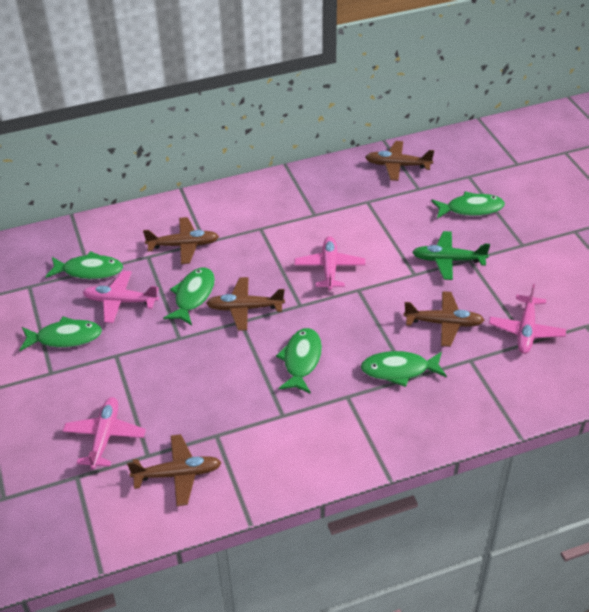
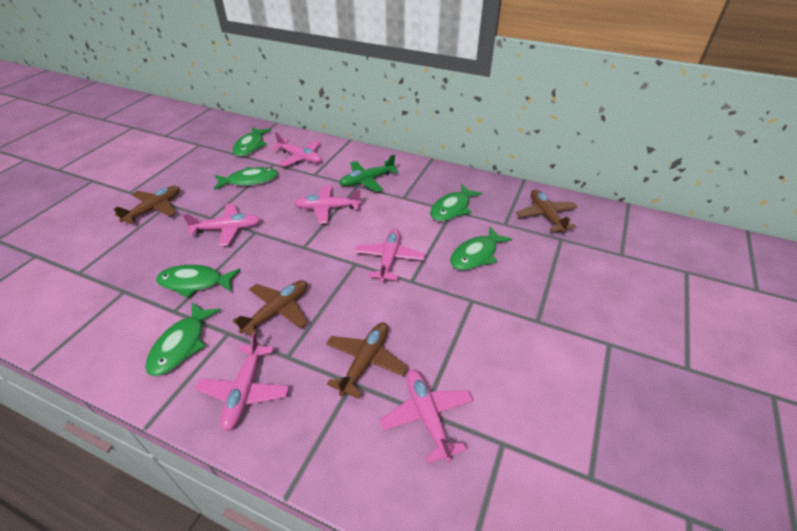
brown plane: [127,434,222,506] [143,217,219,264] [206,277,285,331] [365,141,434,181] [404,291,484,347] = 5 -> [114,186,180,224] [232,280,308,336] [326,323,408,399] [516,190,578,233] = 4
pink plane: [63,397,146,469] [83,271,159,323] [294,236,365,290] [489,284,566,354] = 4 -> [183,203,261,246] [195,332,289,431] [271,132,322,167] [294,185,362,224] [354,228,425,282] [380,370,473,464] = 6

